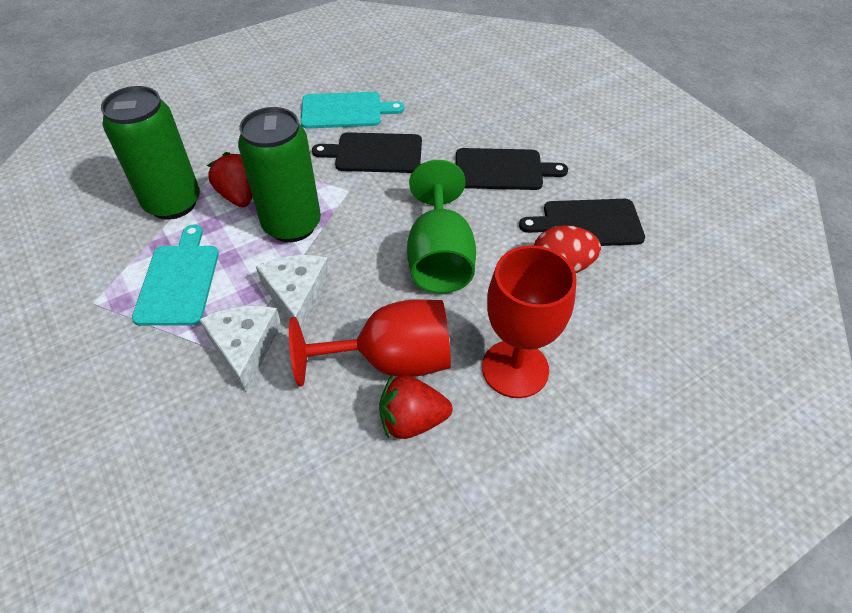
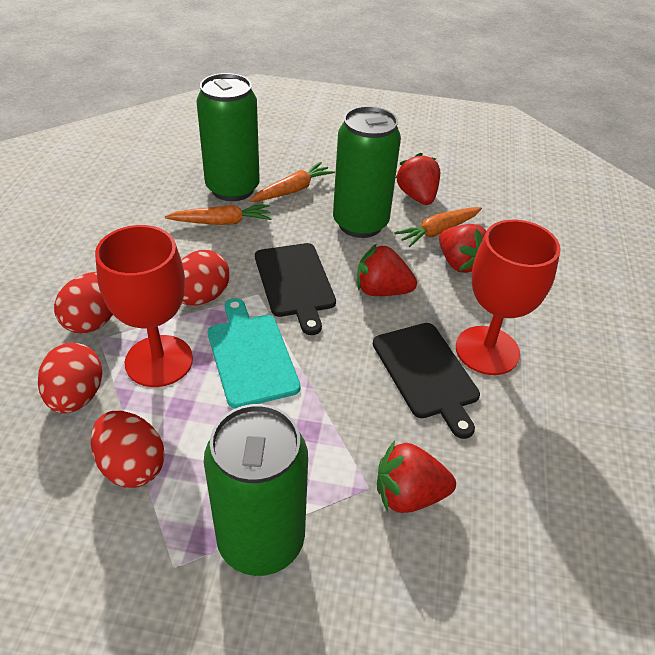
black cutting board: [312,132,422,173] [456,148,568,190] [519,199,645,246] = 3 -> [255,243,336,335] [373,323,480,439] = 2
green can: [101,86,200,220] [238,107,321,242] = 2 -> [197,73,260,201] [204,404,308,576] [333,106,401,238] = 3
green goblet: [407,160,476,293] = 1 -> none = 0
orange carrot: none = 0 -> [165,204,272,225] [250,162,335,202] [394,207,482,247] = 3
red egg: [534,225,601,273] = 1 -> [38,343,102,414] [54,272,113,333] [91,411,165,488] [181,250,230,305] = 4
red strawberry: [207,152,252,207] [379,374,453,439] = 2 -> [357,244,417,296] [377,441,456,513] [396,153,440,205] [439,224,486,273] = 4
turquoise cutting board: [132,225,219,326] [301,92,405,129] = 2 -> [208,298,301,408] = 1
white cheese: [199,306,282,392] [256,255,331,330] = 2 -> none = 0

